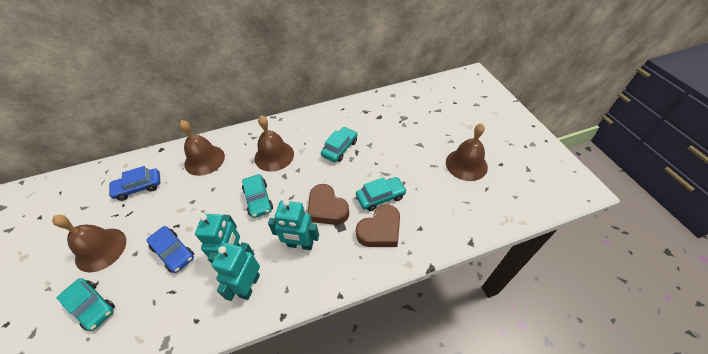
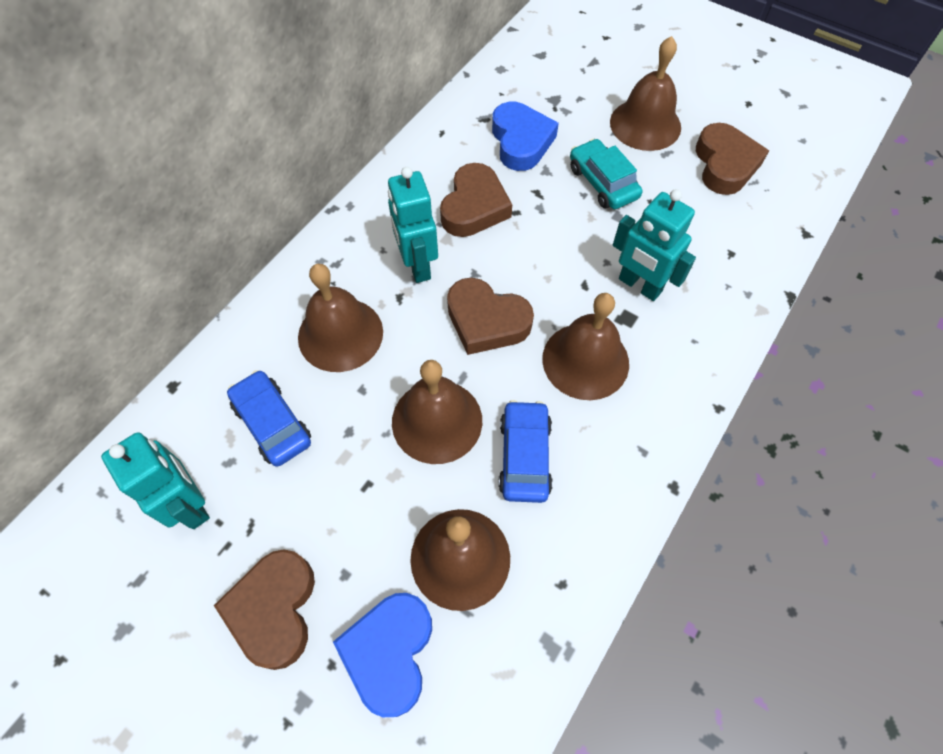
blue heart: none = 0 -> [333,593,432,717] [492,102,559,171] = 2
brown bell: [52,215,126,272] [179,120,225,176] [255,116,294,172] [446,123,488,181] = 4 -> [298,264,383,372] [392,360,482,464] [410,509,510,611] [542,293,629,400] [610,36,681,151] = 5
brown heart: [308,184,349,225] [356,204,400,247] = 2 -> [214,549,315,670] [440,163,512,237] [447,278,534,355] [696,123,769,195] = 4
turquoise car: [56,278,115,331] [242,174,273,218] [321,127,358,162] [356,177,407,211] = 4 -> [570,139,642,209] = 1

